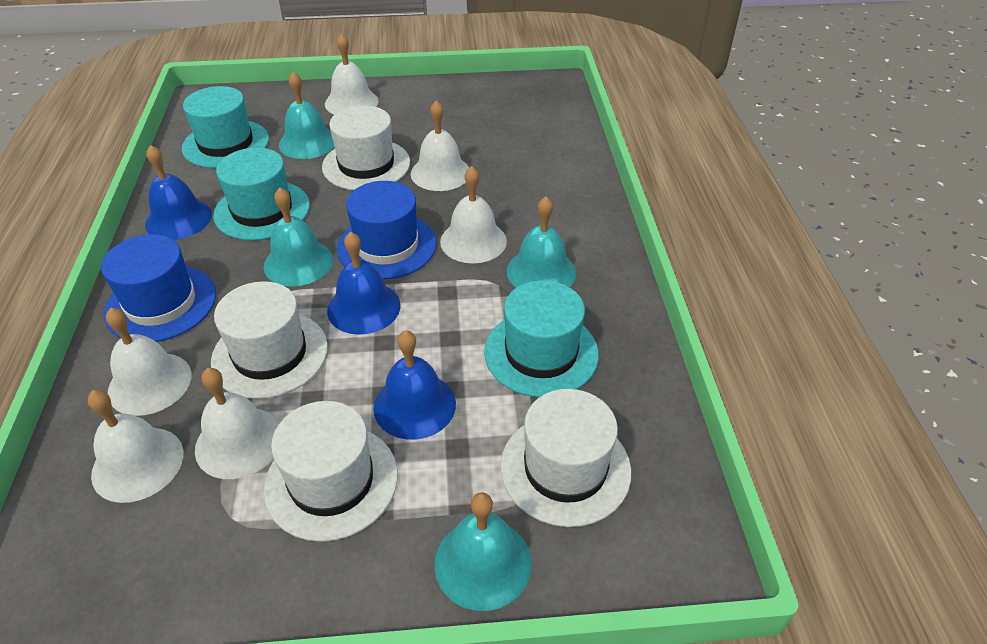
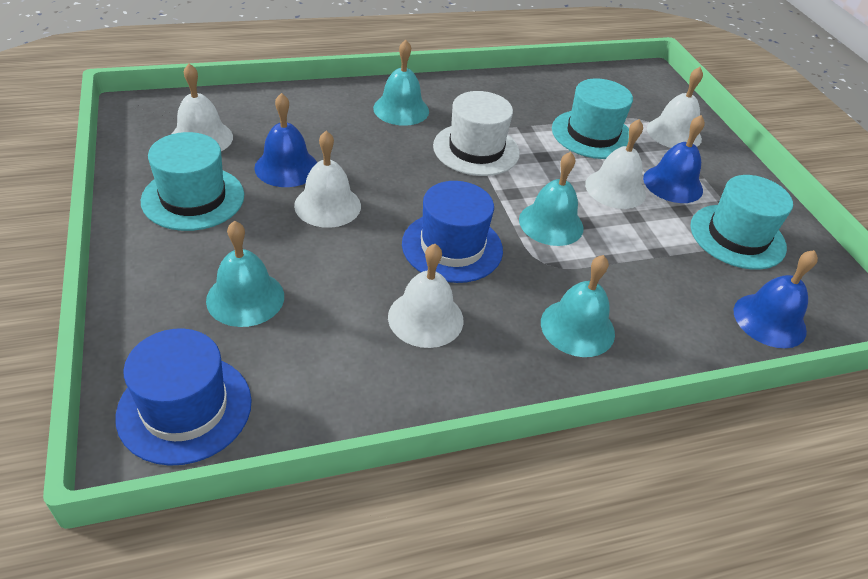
white bell: [88,390,184,503] [106,308,191,416] [195,368,279,479] [325,33,379,115] [411,100,469,191] [440,166,507,263] = 6 -> [172,63,233,151] [294,131,361,228] [388,244,464,348] [585,119,646,209] [647,67,703,148] = 5
white hat: [211,281,328,399] [264,401,398,542] [322,105,410,190] [500,389,631,527] = 4 -> [433,91,520,176] = 1

